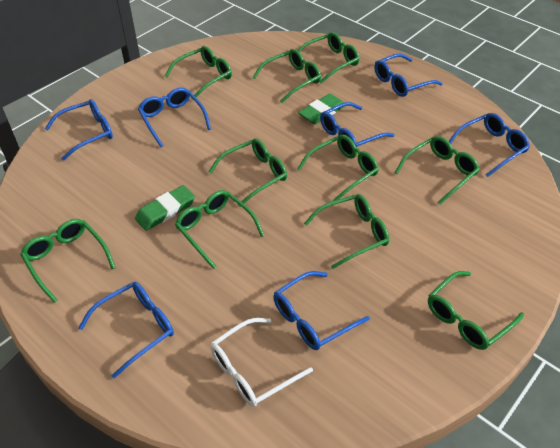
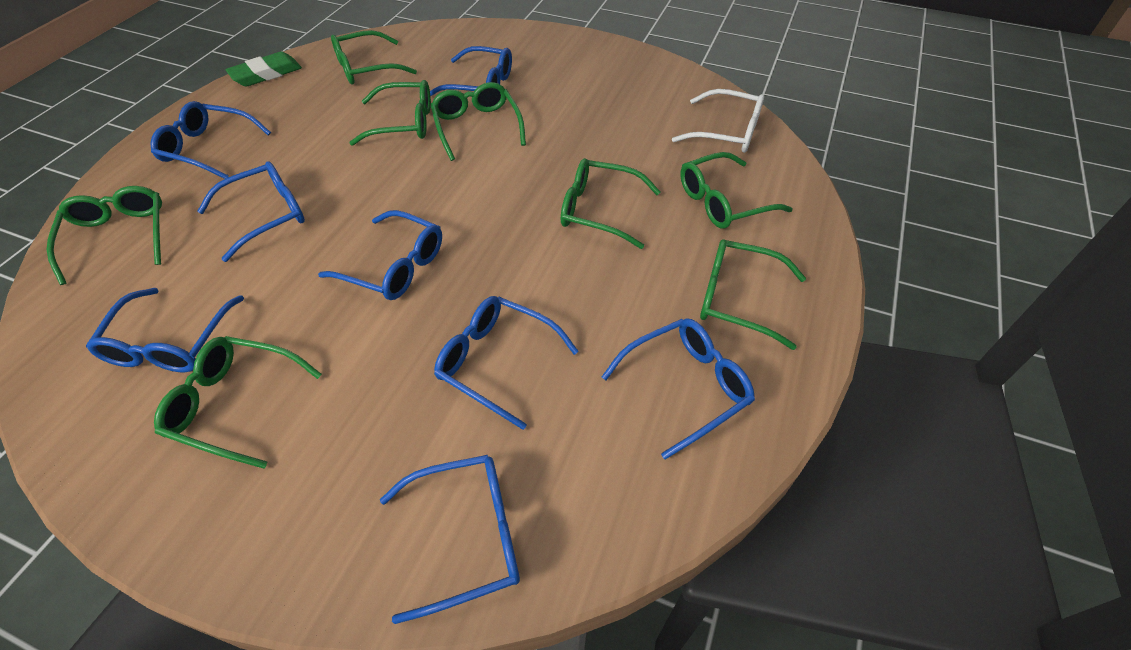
blue glasses: [45,99,113,161] [78,282,174,379] [138,87,211,147] [273,271,370,350] [320,102,395,148] [375,53,443,97] [449,113,530,177] = 7 -> [86,288,244,372] [150,101,271,179] [198,161,305,262] [318,210,442,300] [380,455,520,624] [430,46,512,96] [434,296,579,430] [602,318,755,459] = 8
green eraser: [135,185,195,231] [298,94,345,124] = 2 -> [225,51,302,87] = 1
green glasses: [20,219,116,303] [165,46,232,100] [175,190,265,269] [209,138,287,207] [252,49,321,103] [297,135,379,201] [298,32,359,84] [304,194,389,269] [395,136,480,205] [428,271,524,350] = 10 -> [47,186,162,285] [154,336,322,469] [331,30,417,84] [349,80,431,146] [431,82,526,161] [560,158,661,249] [680,152,793,229] [700,239,806,350] = 8

